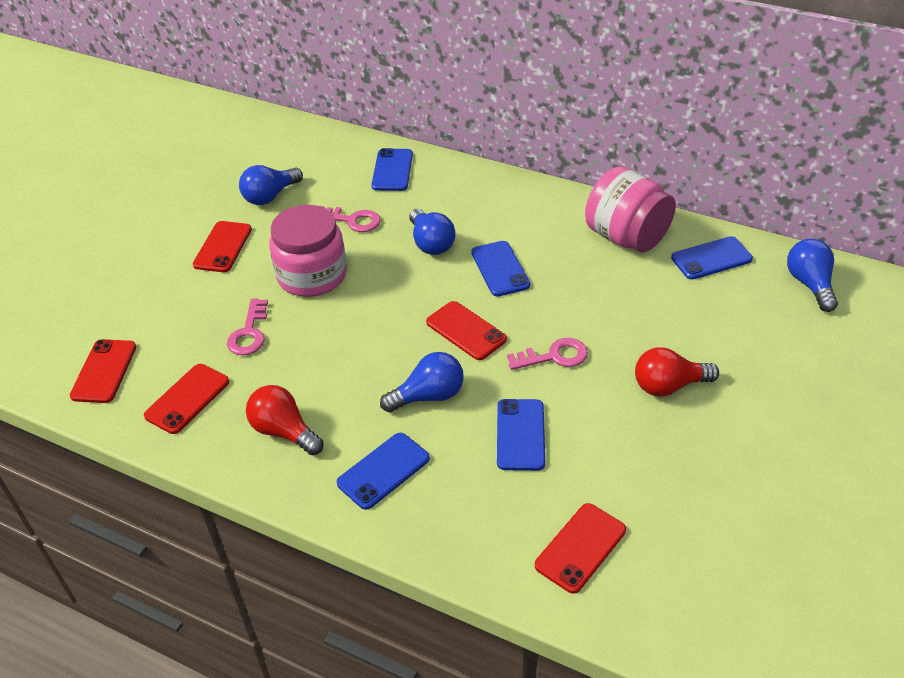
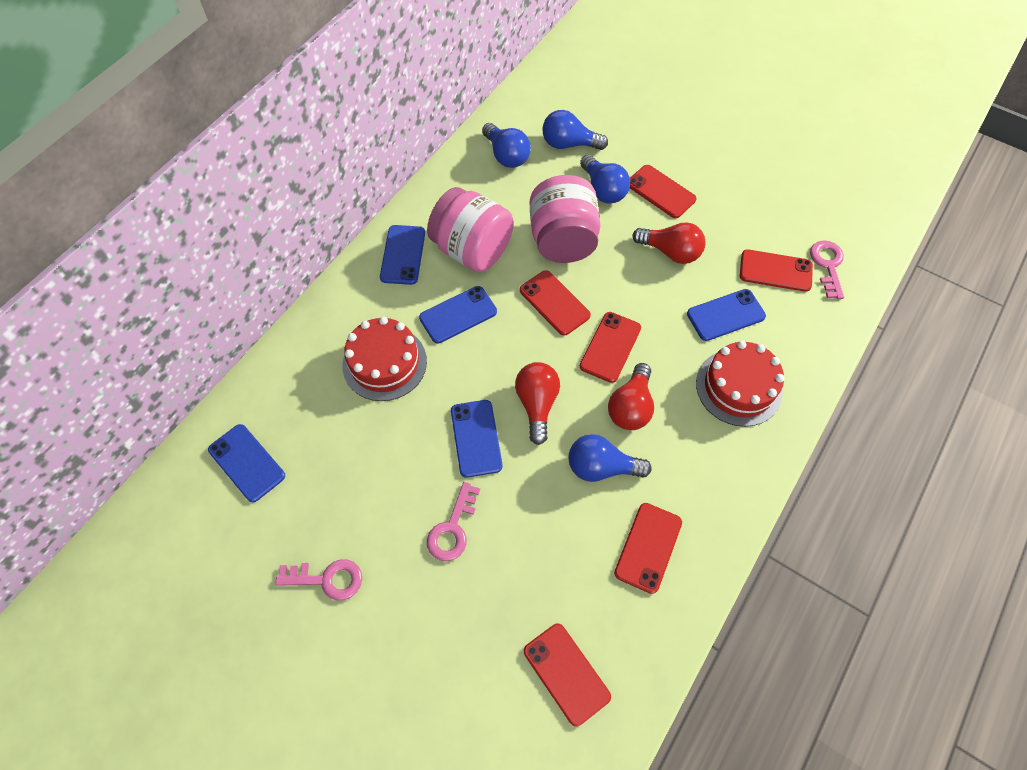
red cake: none = 0 -> [342,317,427,401] [696,341,785,427] = 2
red light bulb: [246,385,324,455] [635,347,719,397] = 2 -> [515,362,560,445] [608,363,654,430] [632,222,706,264] = 3
red phone: [70,339,137,403] [144,364,229,434] [193,221,252,272] [426,301,507,360] [535,503,626,594] = 5 -> [520,270,591,336] [524,624,611,726] [580,312,641,383] [614,503,682,594] [630,165,696,218] [740,249,813,292] = 6

